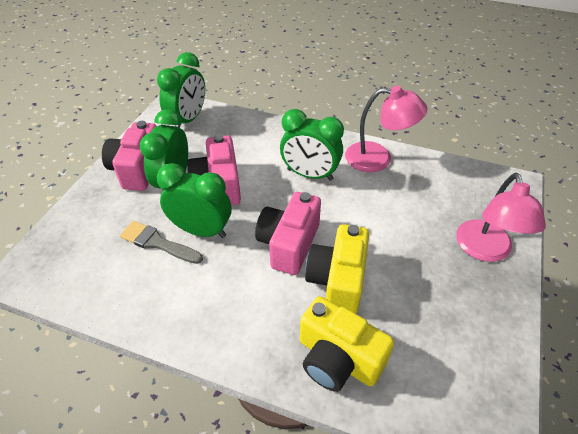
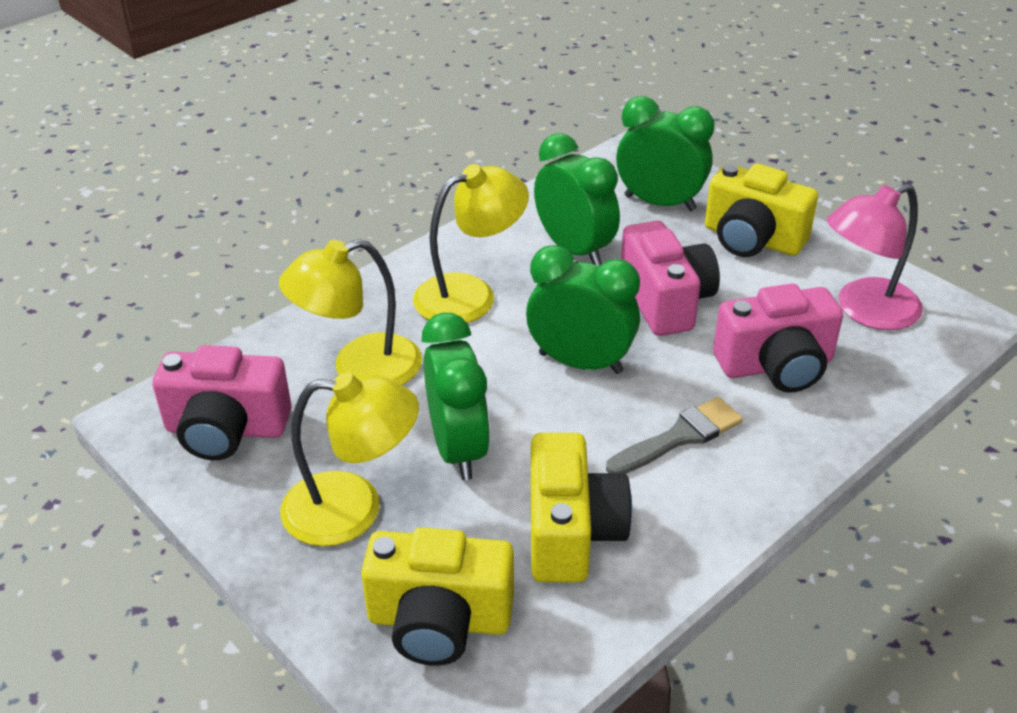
pink lamp: [345,86,427,172] [456,173,546,262] = 2 -> [827,183,923,330] = 1
yellow camera: [300,296,394,392] [305,224,369,314] = 2 -> [361,527,514,666] [531,433,632,582] [705,164,818,257] = 3
yellow lamp: none = 0 -> [279,239,422,385] [280,372,419,546] [413,164,529,323] = 3

